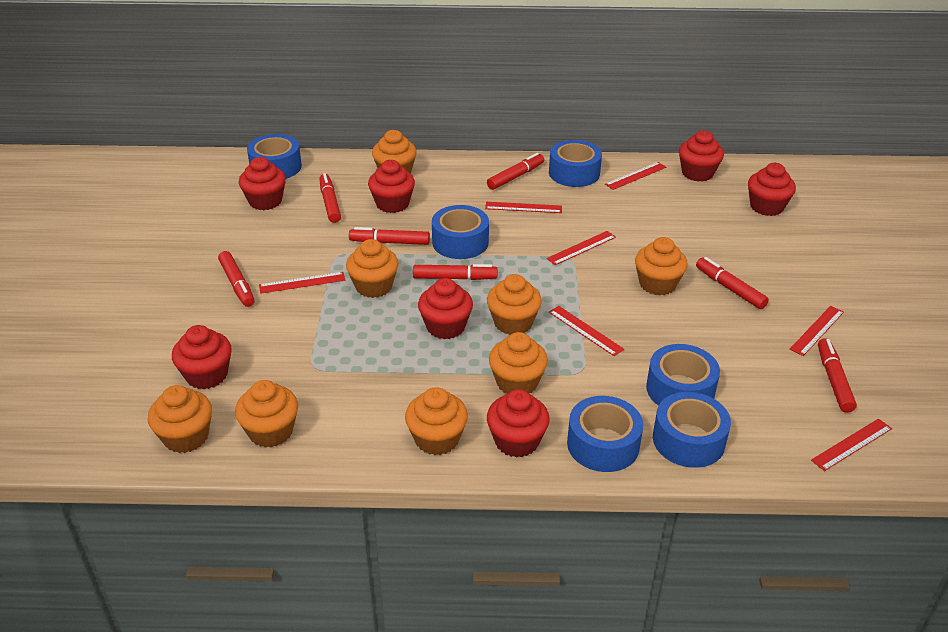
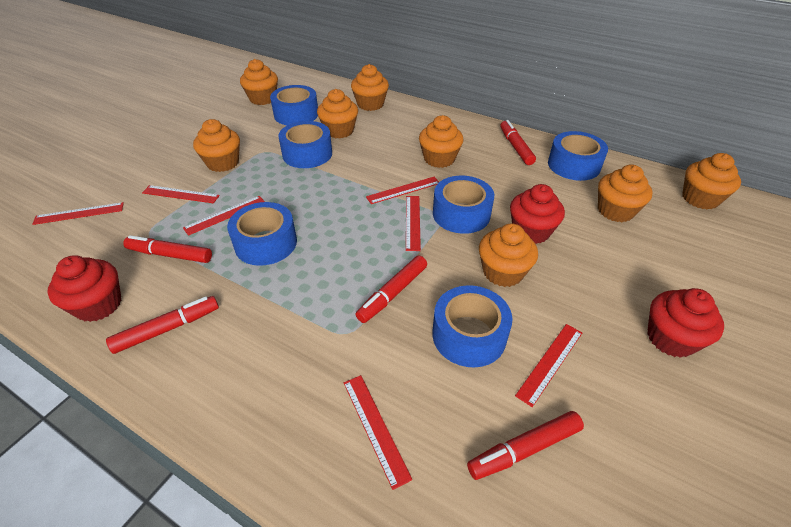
red cupcake: [172,325,232,390] [239,157,286,210] [368,160,415,213] [418,278,473,339] [487,389,550,458] [679,130,724,182] [748,163,796,216] = 7 -> [48,255,121,322] [510,184,565,244] [647,288,724,358] = 3
red marker: [218,251,255,307] [319,173,341,223] [349,227,430,245] [413,264,498,280] [487,153,544,190] [696,257,769,309] [818,338,857,413] = 7 -> [106,296,219,354] [123,235,212,263] [355,256,427,323] [467,411,584,480] [500,120,536,165] = 5

